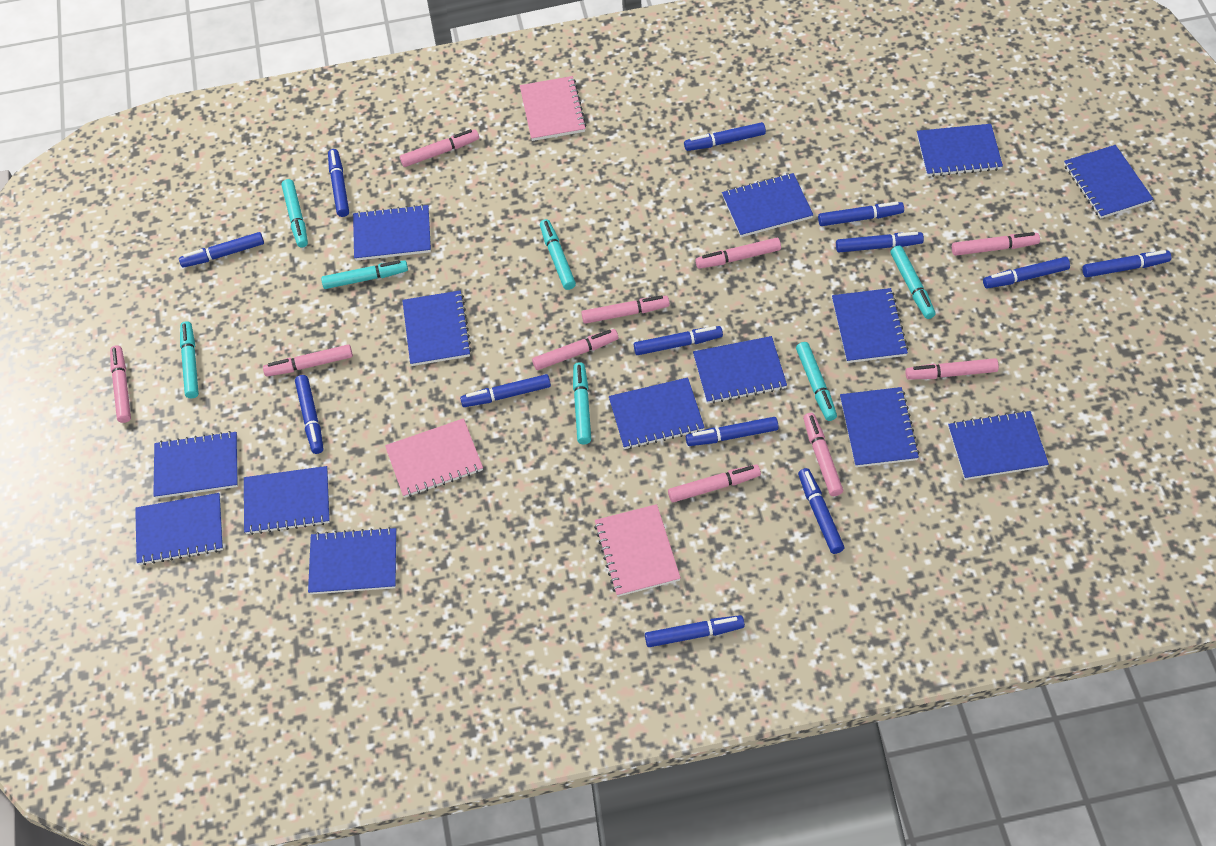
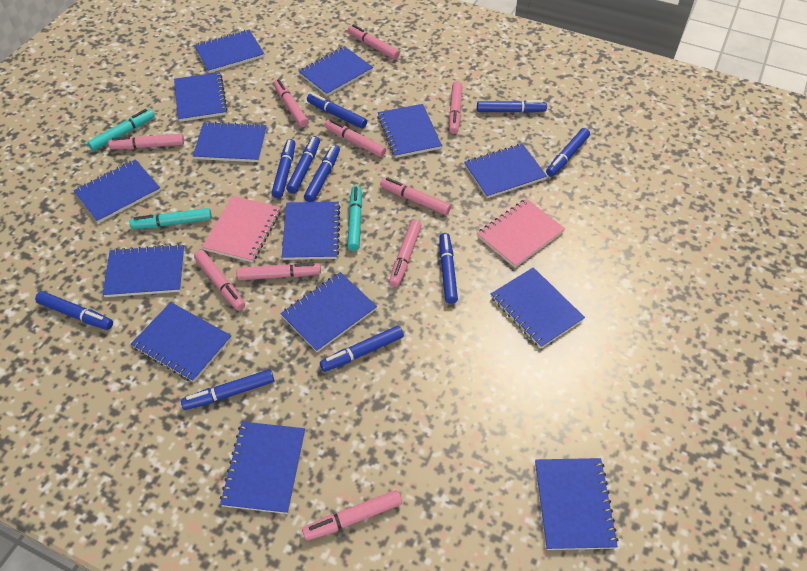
blue marker: [179,232,264,268] [295,375,323,454] [328,149,349,217] [460,374,551,407] [634,326,723,355] [645,615,745,647] [684,122,766,151] [686,417,779,446] [798,468,844,554] [818,202,904,226] [836,232,924,252] [983,257,1070,288] [1082,250,1171,277] = 13 -> [35,291,113,330] [181,369,274,410] [271,139,296,198] [286,136,320,194] [304,145,340,202] [307,93,367,129] [320,326,404,372] [439,233,458,304] [477,100,547,113] [546,128,590,177] = 10
pink notebook: [385,418,483,498] [520,76,586,141] [594,504,681,597] = 3 -> [202,196,281,262] [477,199,565,268] = 2
turquoise marker: [180,321,199,398] [282,179,308,248] [321,260,408,289] [540,219,576,290] [573,362,591,444] [796,342,837,421] [890,246,936,319] = 7 -> [87,109,155,151] [130,208,212,229] [347,186,362,251] = 3

